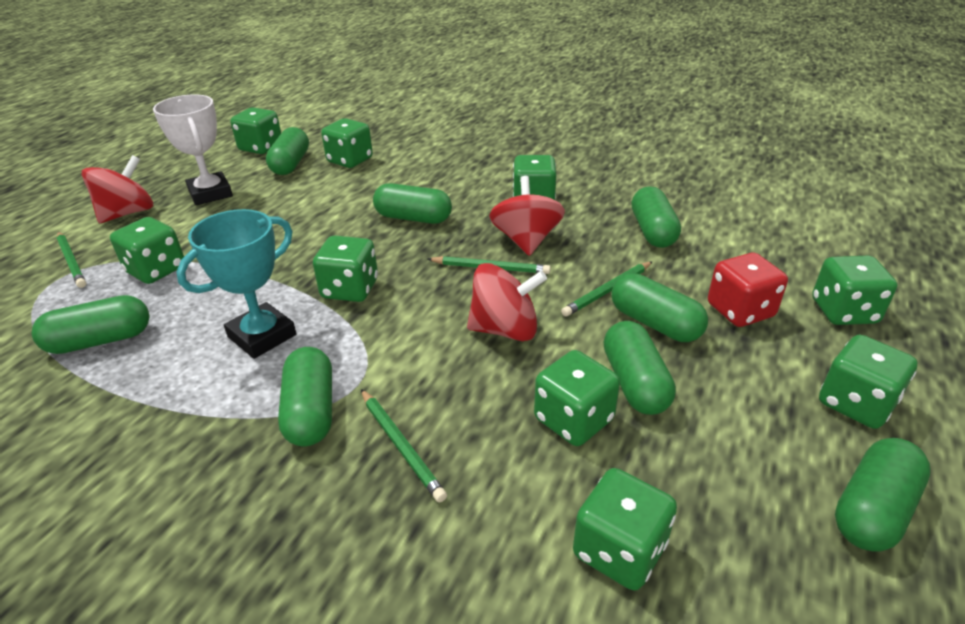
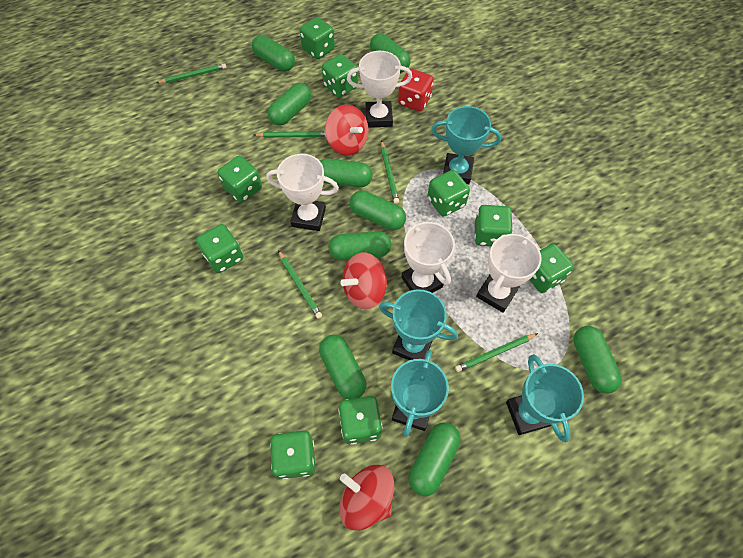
green capsule: [32,295,150,354] [266,127,309,175] [278,347,332,447] [373,183,452,224] [604,321,676,415] [611,273,708,342] [632,186,681,248] [835,438,931,552] = 8 -> [252,35,295,71] [267,83,311,126] [319,335,366,399] [320,158,373,187] [329,231,391,260] [350,190,406,230] [370,33,410,73] [409,422,460,496] [573,326,622,394] = 9
green pencil: [57,232,86,288] [361,389,447,502] [428,256,551,274] [561,261,653,317] = 4 -> [156,63,226,83] [254,131,326,138] [278,250,322,319] [381,140,399,204] [455,333,538,372] = 5
turquoise trophy: [176,209,296,359] = 1 -> [379,289,458,360] [391,350,449,436] [431,106,501,184] [506,354,584,443] = 4
white trophy: [153,94,233,205] = 1 -> [267,154,339,231] [347,51,412,128] [401,221,455,293] [476,234,542,313] = 4

